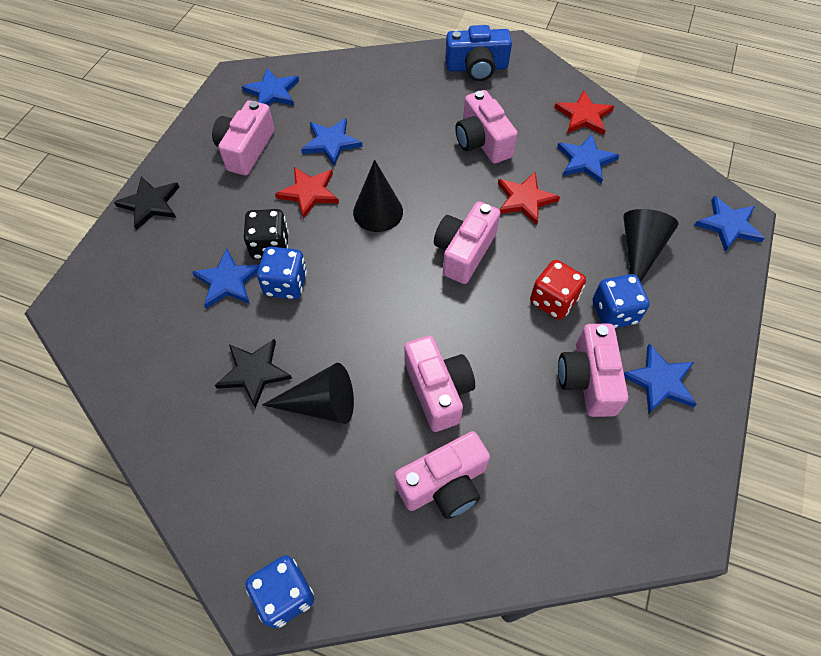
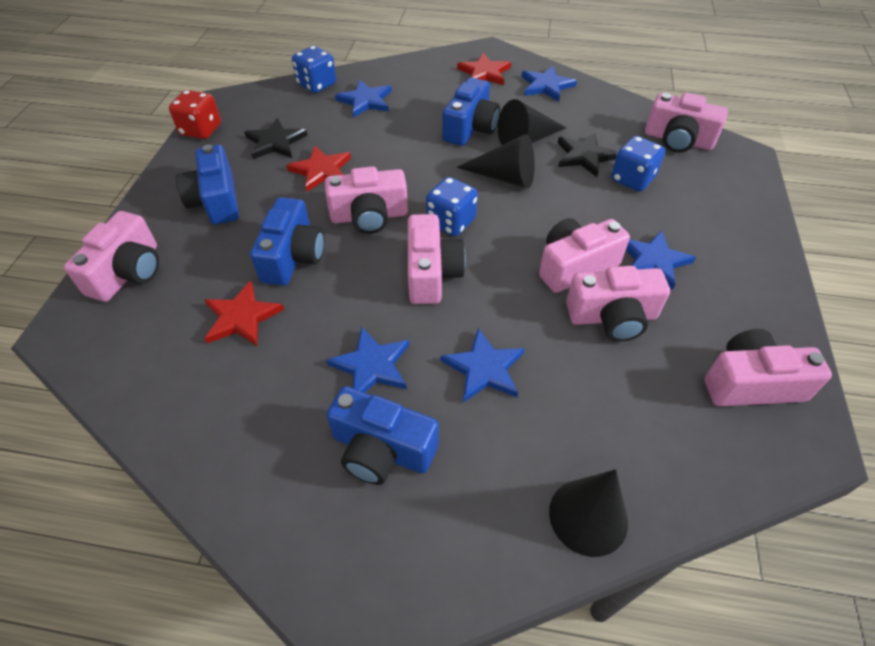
black dice: [244,209,289,259] = 1 -> none = 0
blue camera: [445,25,512,81] = 1 -> [176,144,239,225] [250,197,324,286] [326,386,439,485] [442,77,500,146] = 4
blue star: [192,249,259,308] [242,68,299,106] [301,118,362,166] [557,134,619,183] [624,343,697,414] [695,196,765,252] = 6 -> [326,327,409,393] [335,79,392,118] [441,328,525,403] [522,66,577,102] [626,231,696,290] = 5
pink camera: [212,100,274,175] [395,431,490,519] [404,336,475,432] [434,201,500,284] [455,90,518,164] [558,324,628,417] = 6 -> [64,211,159,302] [325,166,408,234] [408,214,466,304] [539,218,630,293] [566,266,670,342] [645,92,728,153] [704,329,832,406] = 7

